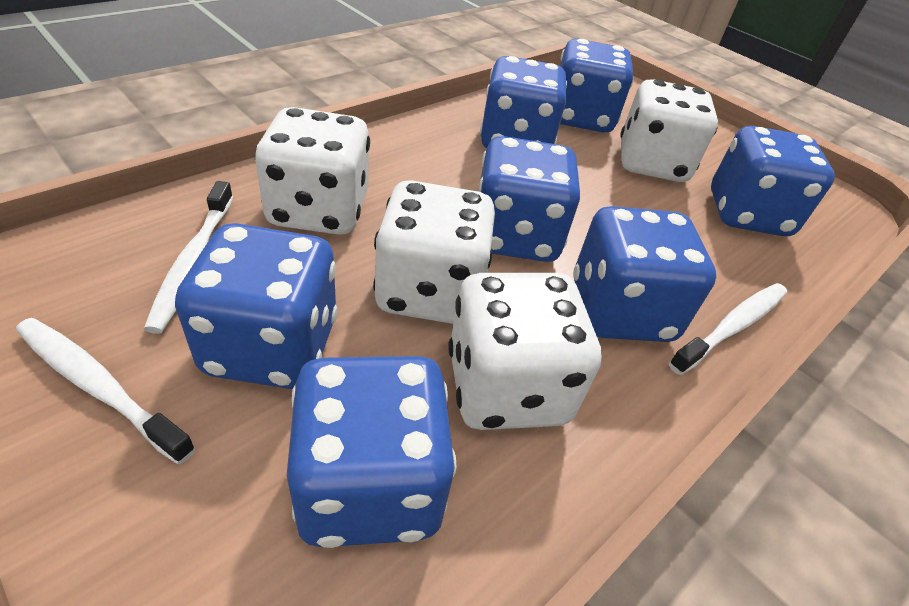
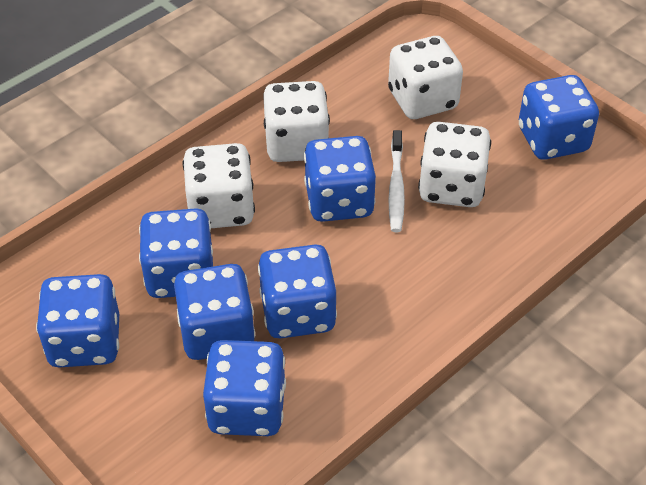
white toothbrush: [16,318,196,464] [144,181,233,334] [669,283,787,375] = 3 -> [389,130,405,232] = 1

